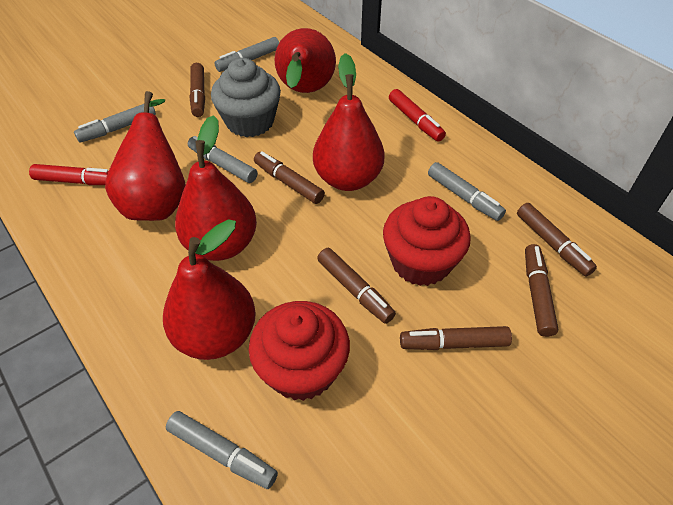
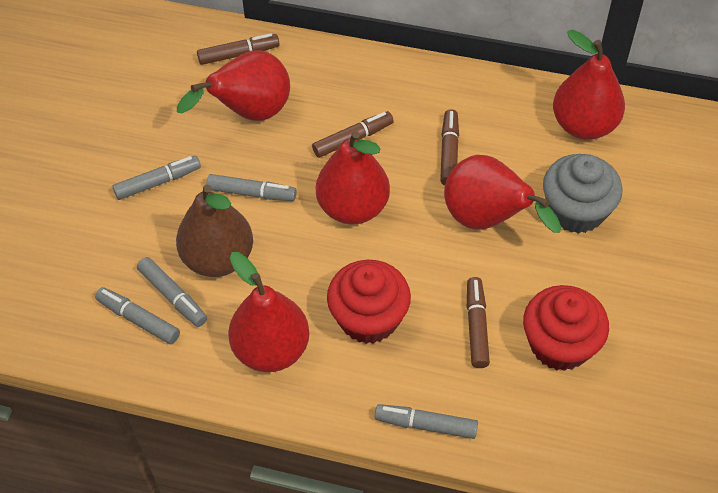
brown marker: [190,63,205,117] [254,151,325,204] [317,248,396,324] [400,326,512,350] [517,203,597,276] [525,244,558,337] = 6 -> [197,33,280,65] [312,111,394,158] [440,109,459,185] [467,277,490,368] = 4
brown pear: none = 0 -> [176,185,253,277] = 1
red marker: [29,164,109,185] [389,89,446,142] = 2 -> none = 0

